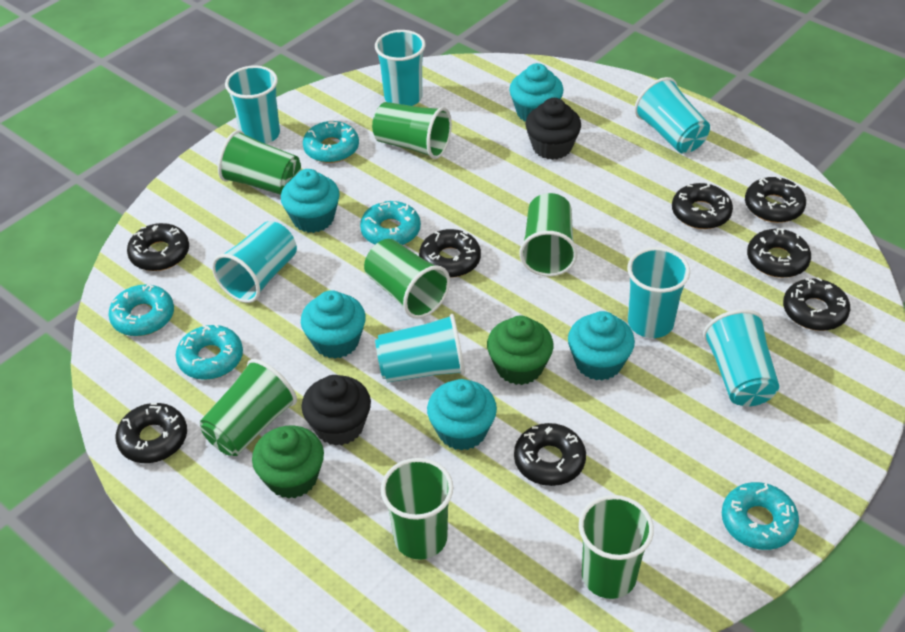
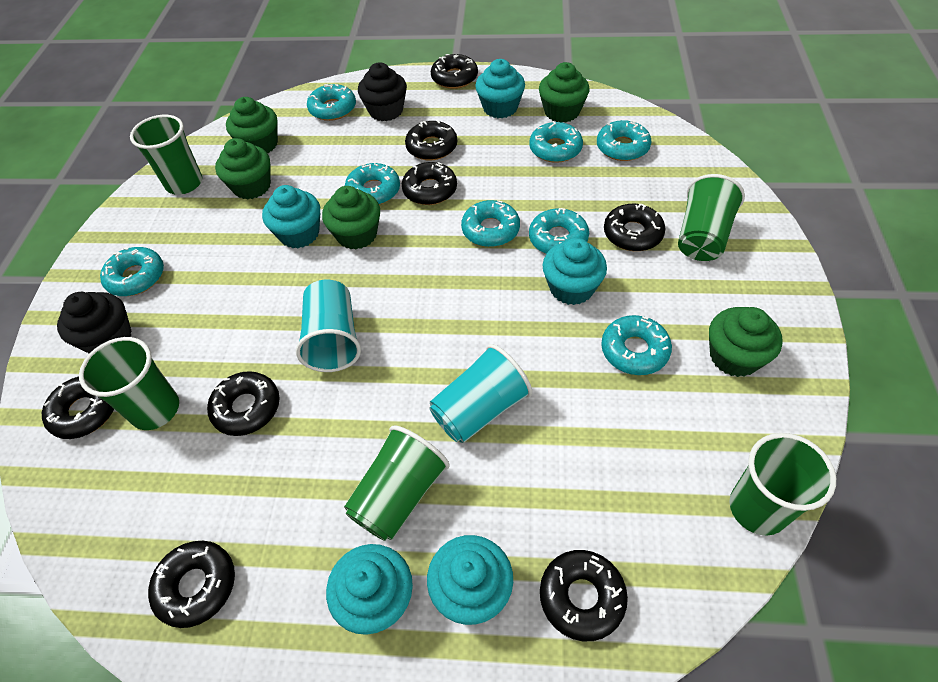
green cup: [200,359,297,456] [218,130,301,195] [364,239,450,319] [372,102,452,159] [381,458,453,560] [519,193,578,276] [579,495,654,599] = 7 -> [79,337,179,430] [130,115,203,194] [344,425,450,541] [678,174,745,261] [729,433,836,536] = 5
green cupcake: [252,426,324,499] [487,316,554,385] = 2 -> [215,138,271,200] [226,97,278,153] [322,186,380,249] [539,62,590,122] [709,307,783,377] = 5
turquoise cup: [212,221,297,303] [225,65,280,144] [375,30,426,106] [375,314,465,383] [627,247,690,338] [634,77,710,153] [703,309,779,406] = 7 -> [296,280,361,372] [430,344,532,443] = 2
turquoise donut: [108,284,174,336] [176,324,243,380] [303,120,359,163] [360,201,421,245] [722,482,799,550] = 5 -> [100,247,164,296] [307,84,356,121] [345,163,400,205] [461,200,520,247] [529,121,583,163] [529,208,589,254] [597,120,651,161] [601,315,672,375] = 8

